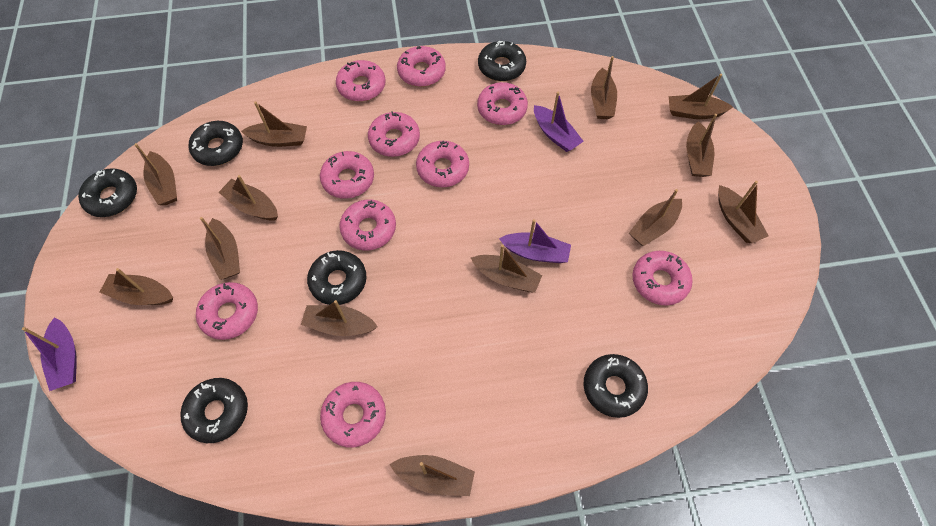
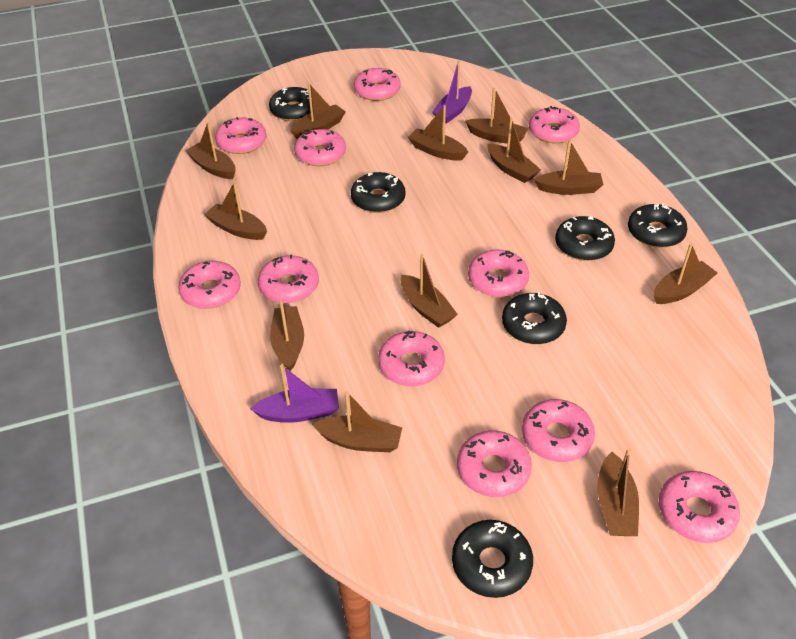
brown boat: [100,268,173,305] [134,143,177,205] [200,217,240,280] [219,175,278,221] [241,101,307,147] [301,300,378,336] [389,455,475,496] [471,245,542,293] [591,56,617,119] [629,189,682,246] [669,74,733,119] [686,114,717,177] [718,181,769,243] = 13 -> [185,122,236,179] [204,182,267,240] [270,301,304,371] [290,83,346,139] [312,391,402,452] [400,254,458,328] [408,105,468,161] [465,88,528,143] [487,118,541,183] [534,140,604,195] [597,448,639,536] [654,243,717,304] = 12
pink donut: [196,282,258,340] [320,151,374,199] [320,382,386,447] [336,60,386,102] [339,200,396,250] [368,111,420,157] [397,46,446,87] [416,141,469,187] [477,82,528,125] [632,251,693,306] = 10 -> [178,261,241,309] [215,117,267,154] [258,255,319,303] [294,129,346,166] [354,68,401,101] [378,331,445,386] [457,431,532,497] [468,249,529,297] [522,399,595,462] [529,106,580,143] [659,471,740,543] = 11
purple boat: [22,317,77,391] [499,219,571,263] [534,92,584,152] = 3 -> [250,365,339,423] [432,61,472,123] = 2

